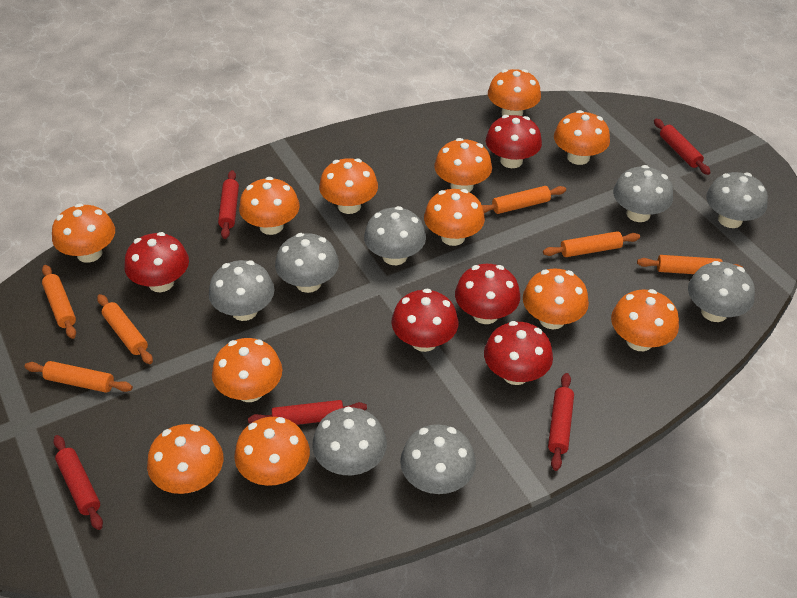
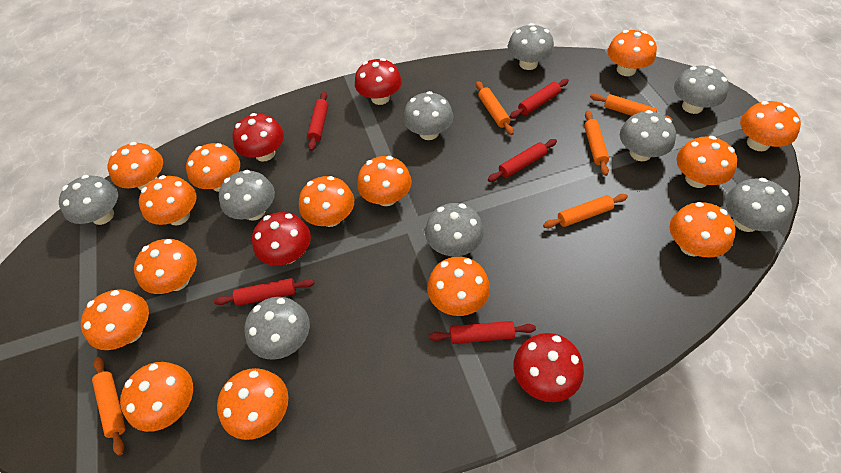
grey mushroom: [209,260,274,321] [275,233,339,293] [312,407,387,475] [364,206,426,265] [400,425,476,494] [613,165,673,222] [688,261,755,322] [706,172,768,228] = 8 -> [59,175,118,225] [219,170,275,221] [244,297,310,360] [403,91,453,140] [425,203,484,256] [508,23,554,70] [620,110,676,161] [674,65,729,114] [725,178,792,232] = 9
orange mushroom: [52,203,115,263] [147,424,223,494] [212,338,282,402] [234,417,310,486] [239,177,300,235] [319,158,378,214] [424,189,485,246] [434,138,492,192] [488,69,541,116] [523,269,589,329] [554,110,610,165] [611,289,679,351] = 12 -> [81,289,149,350] [107,142,163,190] [120,362,193,432] [134,239,197,294] [139,175,196,226] [186,143,240,192] [217,368,288,440] [299,176,354,227] [357,156,412,206] [427,257,490,316] [607,30,657,76] [669,202,736,258] [677,136,737,188] [740,101,801,151] = 14
orange rolling pin: [24,361,133,393] [42,265,76,339] [97,294,153,364] [482,186,566,214] [543,231,640,257] [637,255,742,274] = 6 -> [92,357,126,456] [476,81,514,135] [543,194,628,228] [584,111,609,176] [590,93,673,121] = 5
red mushroom: [124,232,189,292] [391,288,459,352] [455,264,520,324] [484,321,553,385] [486,115,542,168] = 5 -> [233,113,284,162] [252,212,311,266] [355,58,402,105] [514,333,584,402] = 4

